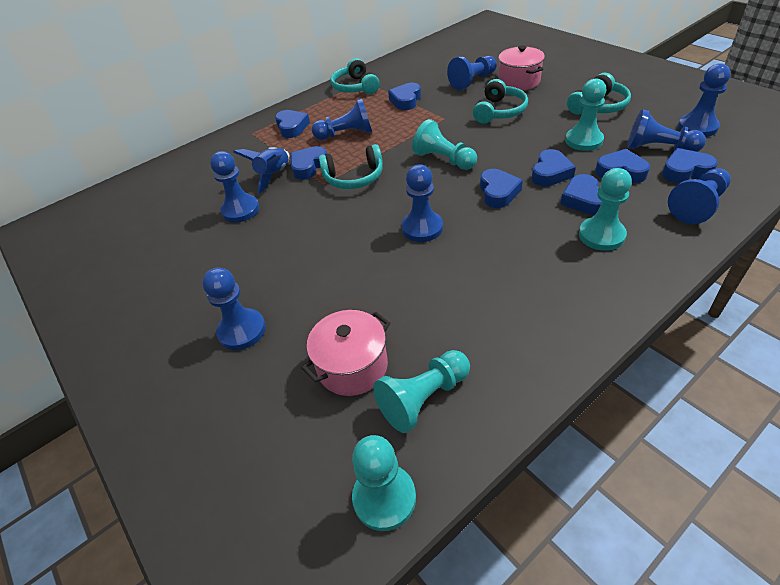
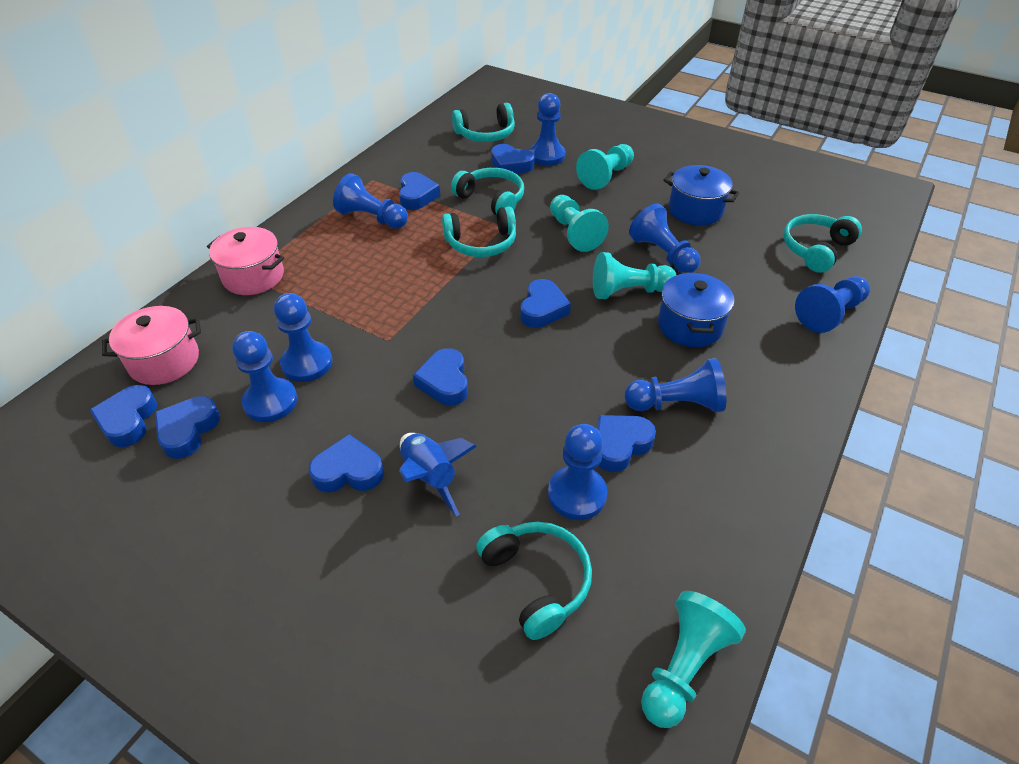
blue pot: none = 0 -> [658,272,734,347] [664,165,739,225] = 2
turquoise headphones: [319,144,383,189] [330,58,380,94] [473,79,528,123] [567,73,631,115] = 4 -> [442,207,516,257] [451,168,524,215] [452,103,515,142] [476,522,592,640] [783,214,862,273] = 5
turquoise pawn: [352,435,416,531] [373,350,470,433] [412,119,477,170] [565,79,606,151] [579,168,632,251] = 5 -> [550,195,609,252] [576,144,634,190] [593,252,676,299] [641,591,746,728] = 4

